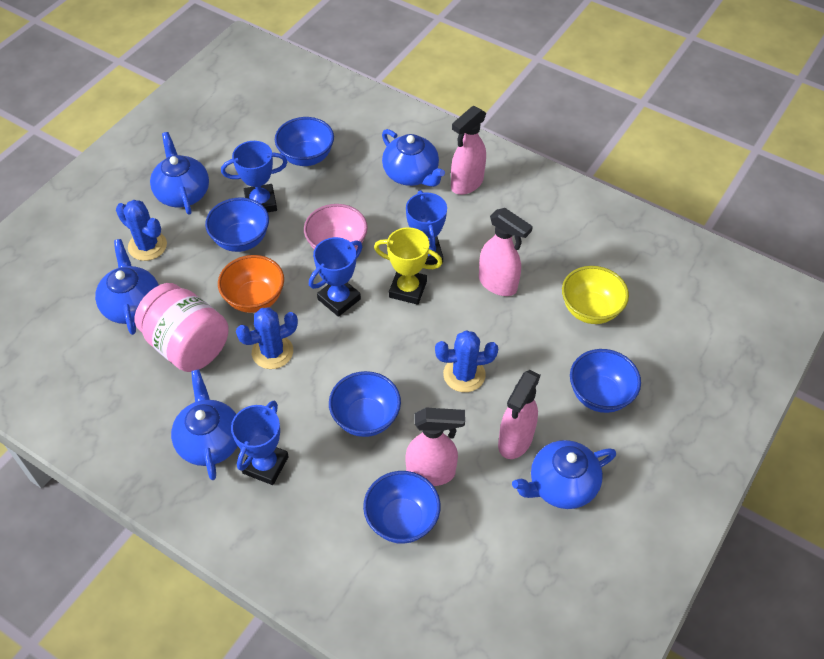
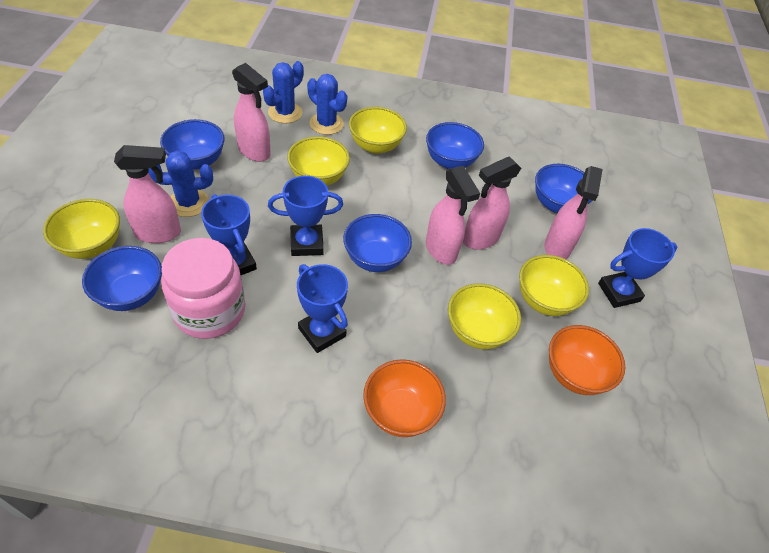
blue teapot: [95,239,159,335] [150,132,209,214] [171,370,238,480] [382,129,445,187] [512,440,616,509] = 5 -> none = 0
orange bowl: [218,255,284,313] = 1 -> [363,359,446,437] [549,325,625,395] = 2
pink bowl: [304,204,368,250] = 1 -> none = 0
pink spray bottle: [405,408,465,486] [451,106,486,195] [479,208,533,296] [498,370,541,459] = 4 -> [114,145,181,243] [232,63,271,162] [426,166,480,265] [463,157,521,250] [544,166,603,259] = 5
yellow bowl: [562,266,629,324] = 1 -> [43,199,120,259] [287,136,350,186] [349,107,407,154] [448,283,521,349] [519,255,589,316] = 5
yellow trophy: [374,227,443,305] = 1 -> none = 0

